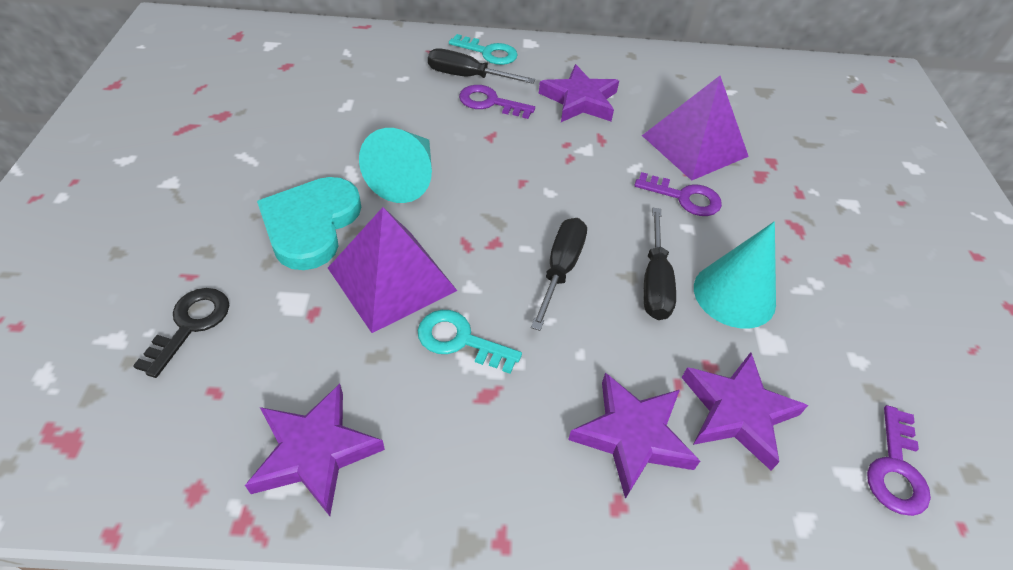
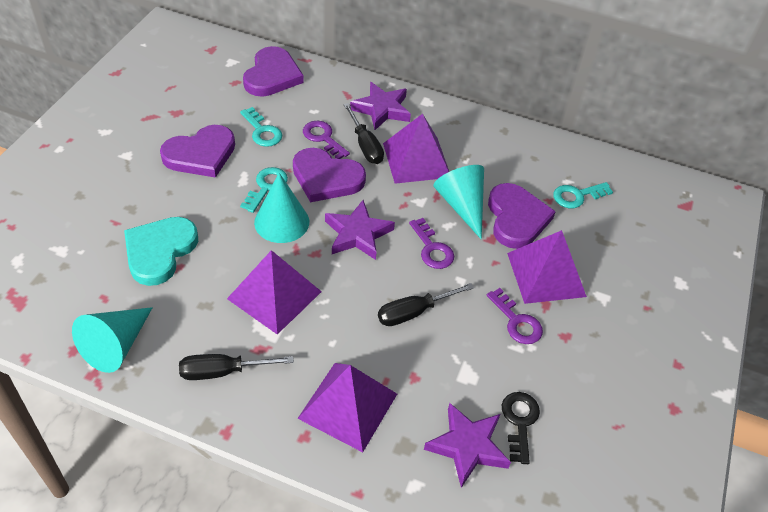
purple heart: none = 0 -> [160,125,235,178] [243,46,304,97] [293,148,366,202] [488,183,556,249] = 4
purple pyramid: [328,207,457,333] [642,76,749,181] = 2 -> [227,250,322,335] [297,363,397,452] [383,114,449,184] [507,230,587,304] = 4
purple star: [245,384,385,516] [539,64,619,122] [568,372,700,499] [682,352,808,470] = 4 -> [325,200,395,260] [350,82,411,130] [424,403,511,488] = 3
turquoise cone: [359,128,432,203] [694,222,776,329] = 2 -> [72,307,153,373] [254,173,309,243] [433,165,484,239] = 3
turquoise key: [418,310,522,374] [449,34,518,65] = 2 -> [240,107,282,147] [240,167,288,213] [553,182,613,208] = 3

